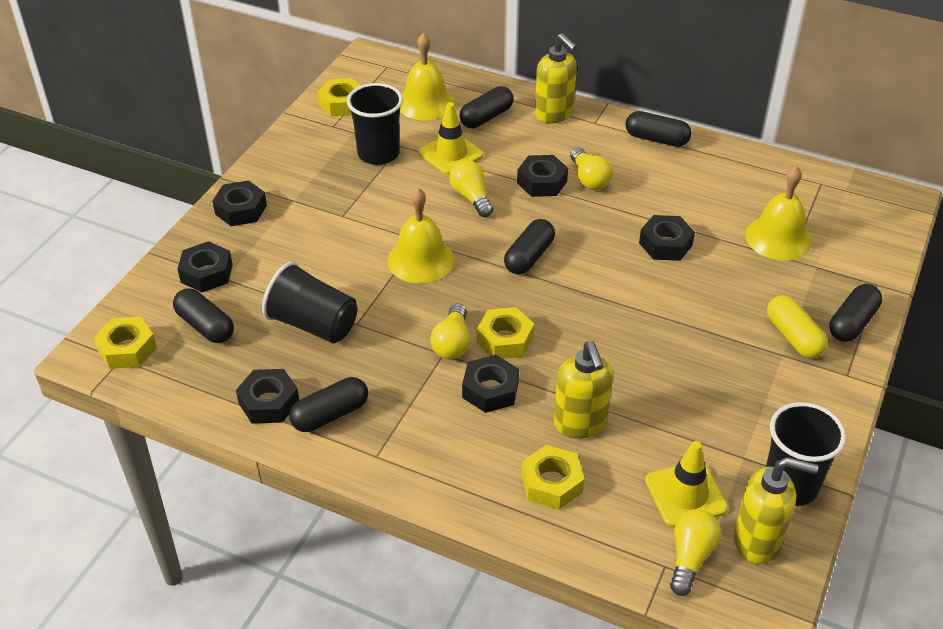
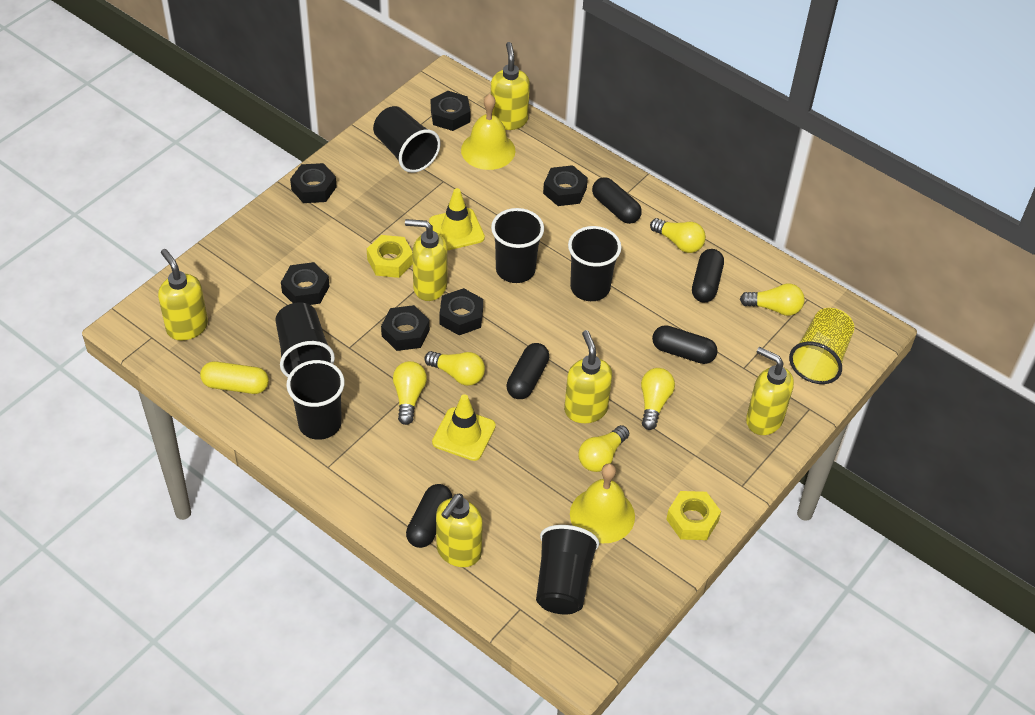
black capsule: [173,288,234,343] [289,377,368,432] [460,86,513,128] [504,219,555,275] [625,111,691,147] [829,284,882,342] = 6 -> [406,484,452,548] [507,343,549,399] [592,177,642,224] [652,325,718,364] [692,249,724,302] = 5
black cup: [262,262,357,343] [347,83,403,165] [766,402,846,506] = 3 -> [276,302,335,377] [286,360,345,440] [373,106,441,173] [491,208,544,283] [536,525,599,615] [568,226,621,301] = 6
yellow bell: [387,188,454,283] [400,33,455,120] [745,166,812,261] = 3 -> [461,94,515,170] [570,463,635,543] = 2
yellow cup: none = 0 -> [789,308,854,384] = 1
yellow light bulb: [430,303,470,359] [449,160,493,217] [570,147,612,190] [670,509,721,596] = 4 -> [393,361,427,425] [424,351,485,386] [578,425,629,472] [641,368,675,430] [650,218,706,253] [740,283,805,316] = 6
yellow nut: [94,317,157,369] [317,78,361,117] [476,307,534,359] [521,445,584,510] = 4 -> [367,235,413,278] [666,491,721,540] = 2
yellow soap dispenser: [535,33,577,123] [554,341,613,439] [734,457,819,564] = 3 -> [158,249,208,341] [405,219,447,301] [436,494,483,567] [491,42,530,130] [564,330,612,423] [746,347,794,435] = 6

